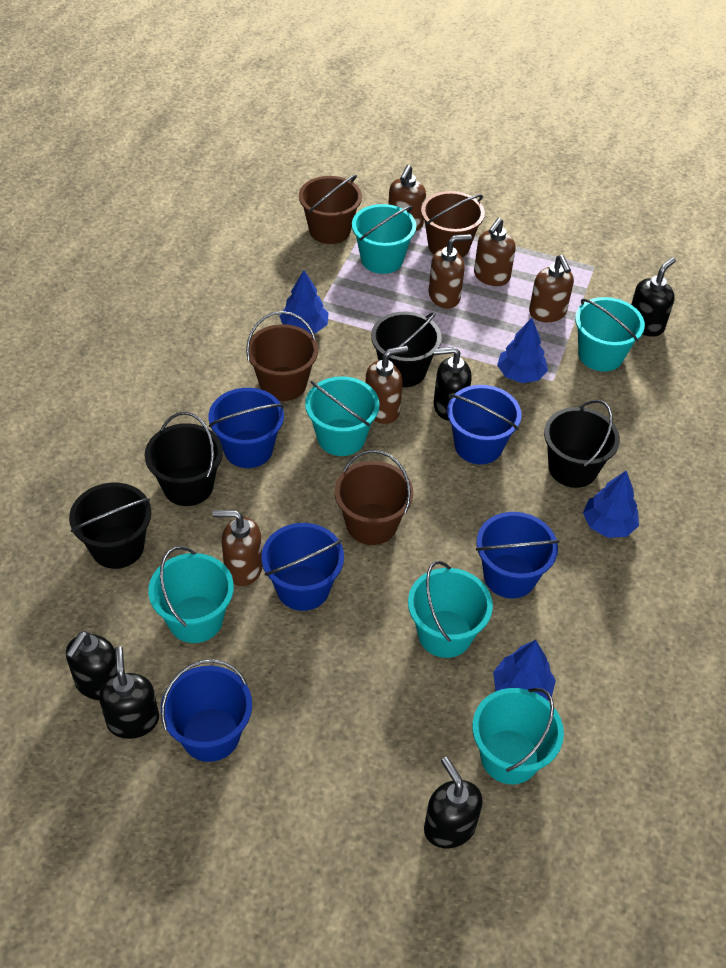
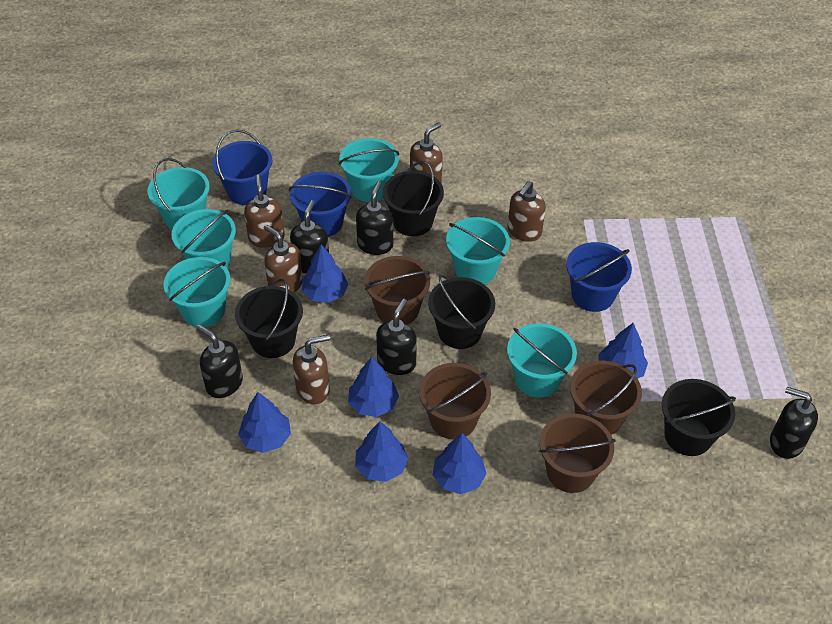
blue bucket: [161,659,252,762] [209,388,284,468] [261,523,344,611] [447,385,522,464] [476,512,560,598] = 5 -> [212,130,273,205] [289,172,352,237] [566,242,632,312] = 3
blue tree: [279,270,328,334] [493,640,556,701] [497,318,548,383] [583,471,639,538] = 4 -> [238,392,291,453] [302,244,349,303] [348,357,399,417] [355,421,408,482] [433,433,487,494] [598,323,648,379] = 6
brown soap dispenser: [212,510,263,586] [365,346,408,424] [388,165,426,231] [428,234,472,308] [474,218,516,286] [529,255,574,322] = 6 -> [244,174,285,248] [264,225,303,293] [293,334,330,404] [410,122,443,184] [508,181,546,242] = 5

